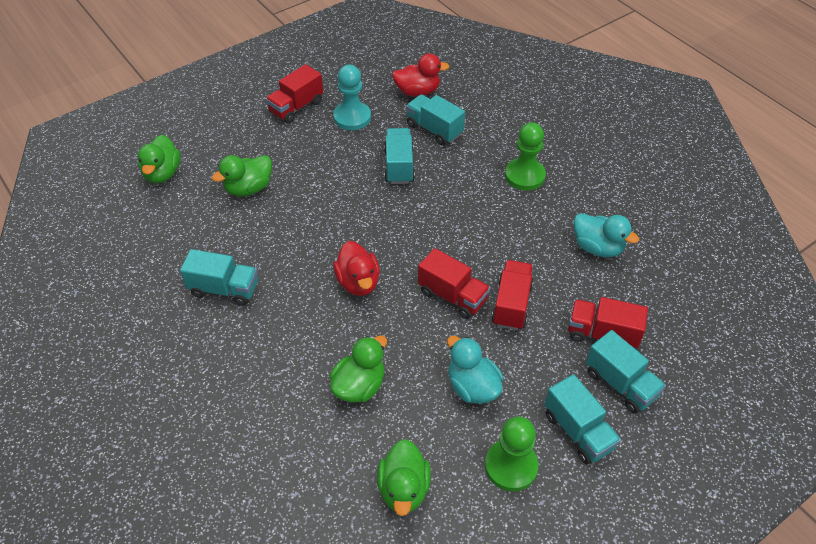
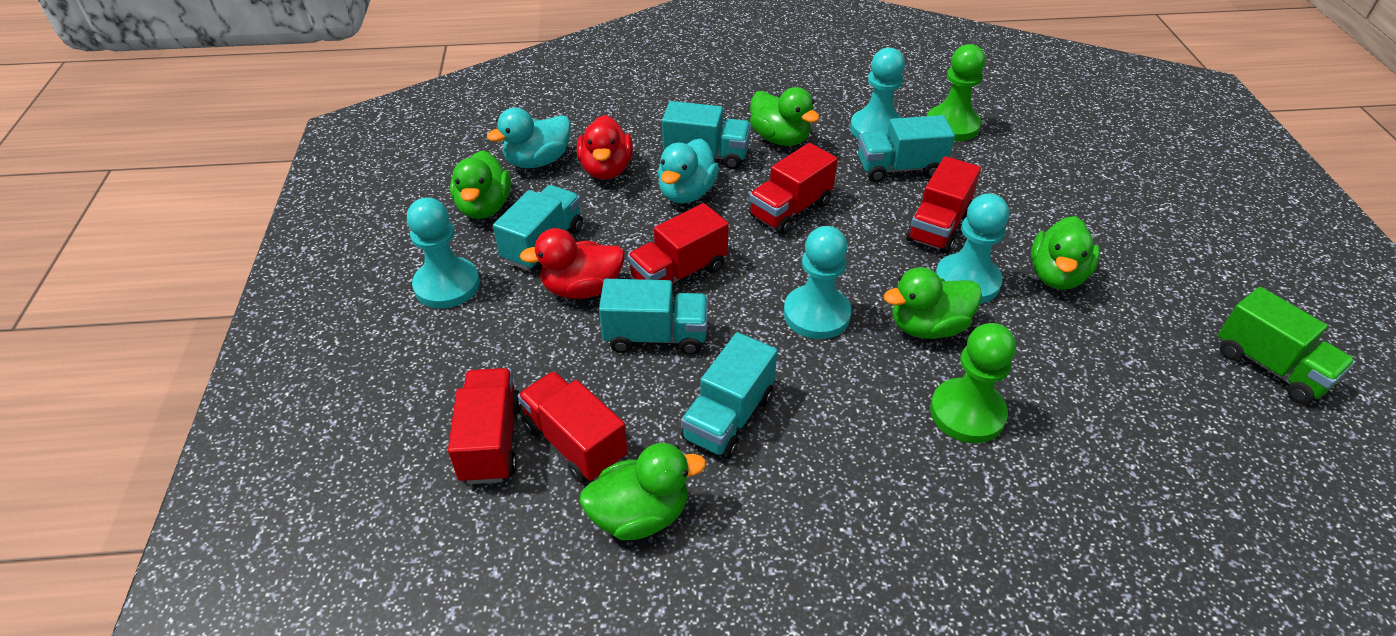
green duck: [138,135,181,183] [212,155,272,196] [330,336,387,403] [377,439,431,516] = 4 -> [450,150,511,219] [579,443,706,540] [750,87,820,146] [884,267,982,339] [1031,216,1100,290] = 5
green truck: none = 0 -> [1218,287,1355,404] = 1
red truck: [266,64,323,123] [418,248,490,319] [491,260,533,330] [568,297,648,348] = 4 -> [448,368,522,484] [517,371,628,483] [627,203,729,289] [749,143,838,234] [906,156,981,253] = 5
turquoise pawn: [333,65,371,130] = 1 -> [407,197,480,308] [783,226,851,339] [850,48,905,139] [936,193,1009,304] = 4

